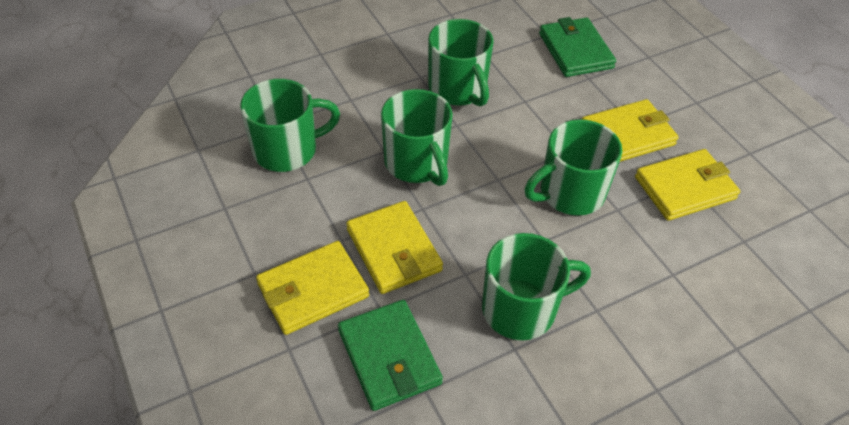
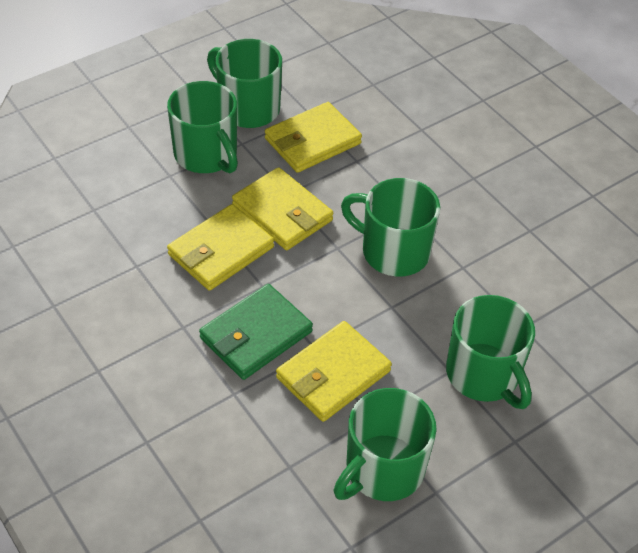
green wallet: [338,300,443,411] [539,17,616,77] = 2 -> [199,284,313,380] = 1

